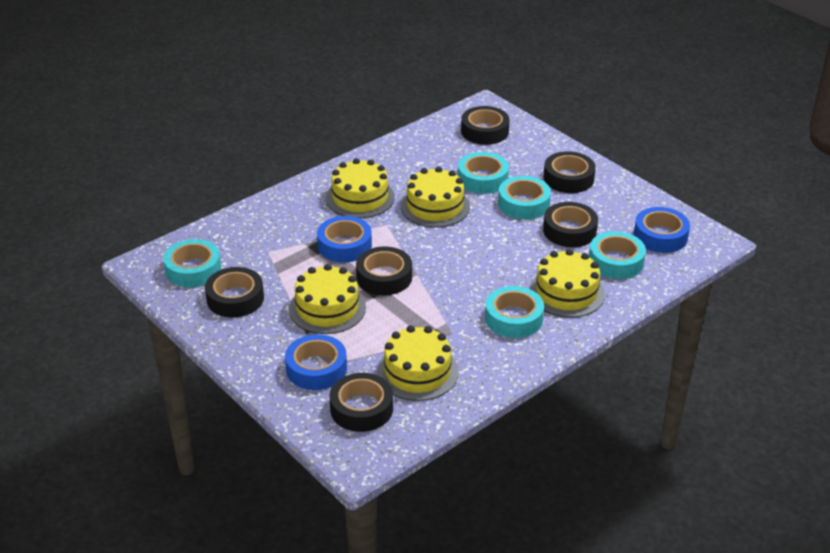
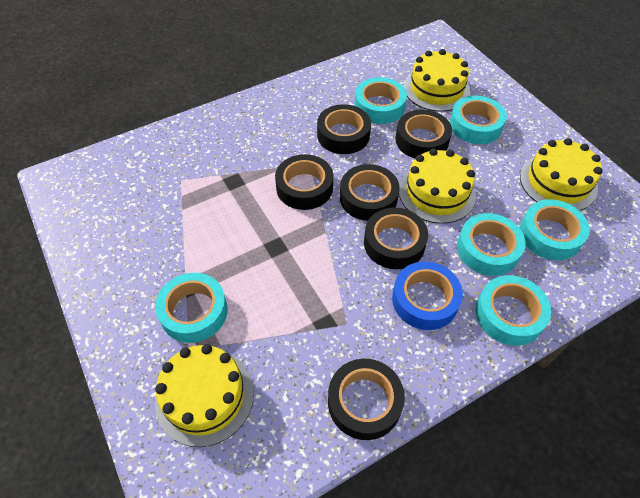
blue tape: [285,334,347,390] [317,216,372,263] [634,207,690,253] = 3 -> [392,261,463,330] = 1
turquoise tape: [163,239,221,287] [458,152,509,194] [485,286,544,338] [498,176,551,219] [589,231,646,279] = 5 -> [155,273,228,343] [354,77,407,124] [450,95,507,144] [457,213,526,276] [476,275,551,346] [520,199,590,260] = 6
yellow cake: [289,264,366,334] [326,158,395,218] [377,325,458,401] [401,167,470,227] [529,249,605,318] = 5 -> [155,344,254,447] [399,149,476,224] [404,49,470,112] [520,138,603,211] = 4

